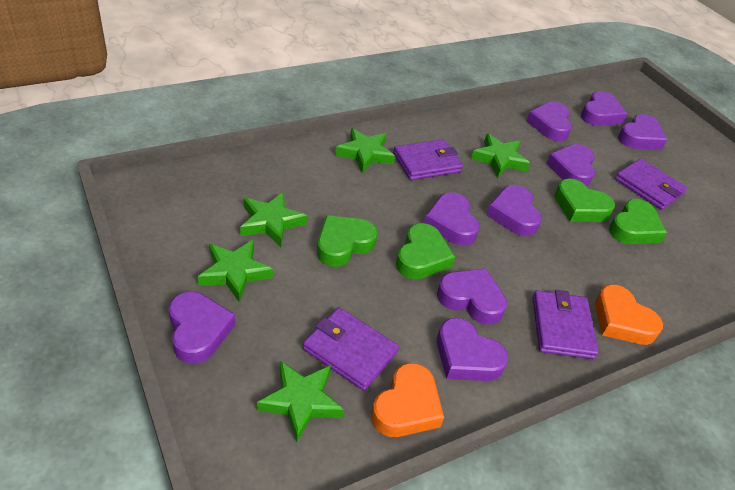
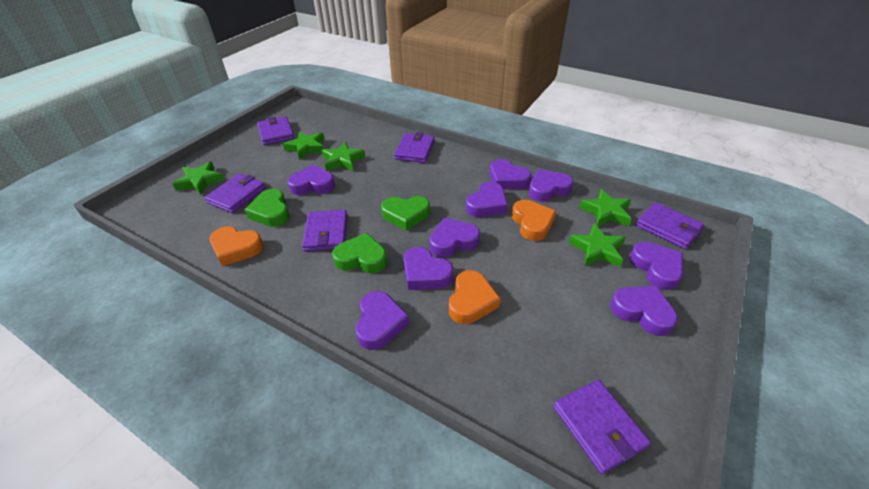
green heart: [317,215,378,267] [396,223,455,279] [554,179,615,222] [609,199,667,244] = 4 -> [245,189,290,227] [332,233,387,273] [381,196,430,231] = 3
orange heart: [371,363,444,437] [595,285,663,345] = 2 -> [210,226,263,266] [449,270,501,324] [512,200,556,241] = 3
purple wallet: [303,307,399,391] [393,139,463,180] [532,290,598,359] [615,159,687,210] = 4 -> [204,174,266,213] [257,116,294,145] [302,210,348,251] [394,132,435,163] [553,380,651,474] [636,202,704,249] = 6

